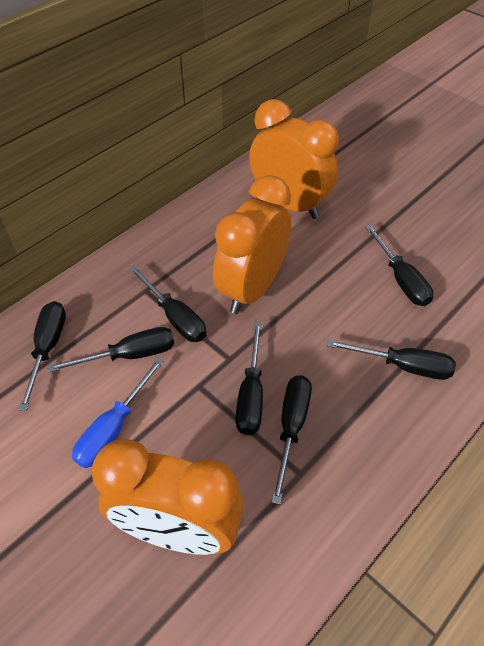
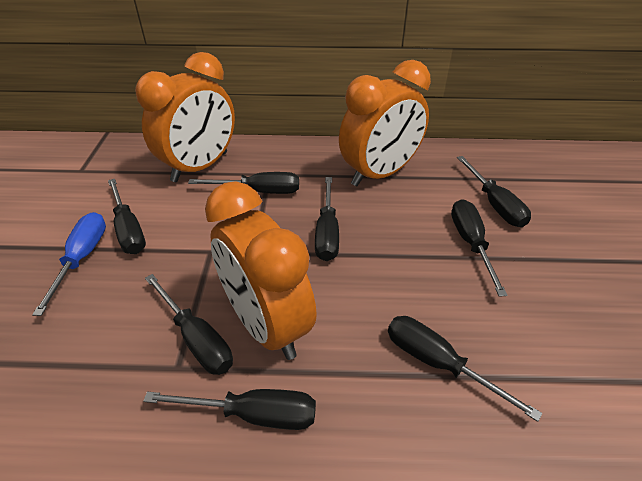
black screwdriver: [18,301,66,411] [48,327,174,372] [129,265,206,342] [236,322,263,435] [271,375,312,505] [326,340,456,380] [365,225,434,306] = 7 -> [108,179,146,254] [143,389,316,430] [145,274,233,375] [188,172,299,194] [315,177,339,261] [388,316,542,422] [451,199,508,297] [457,156,531,227] = 8

